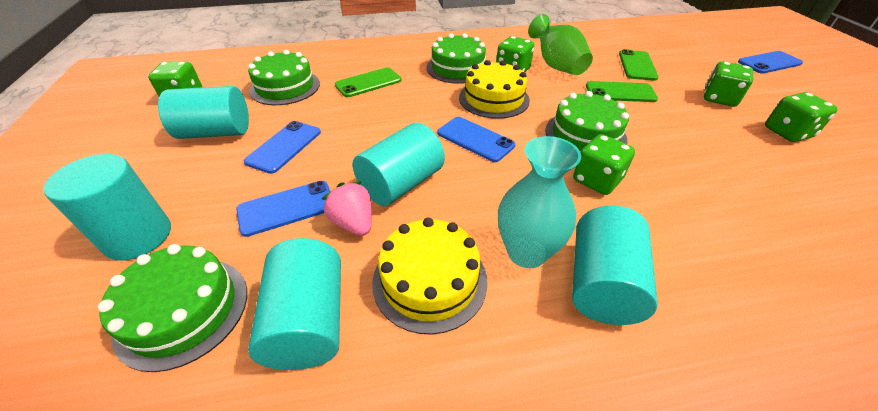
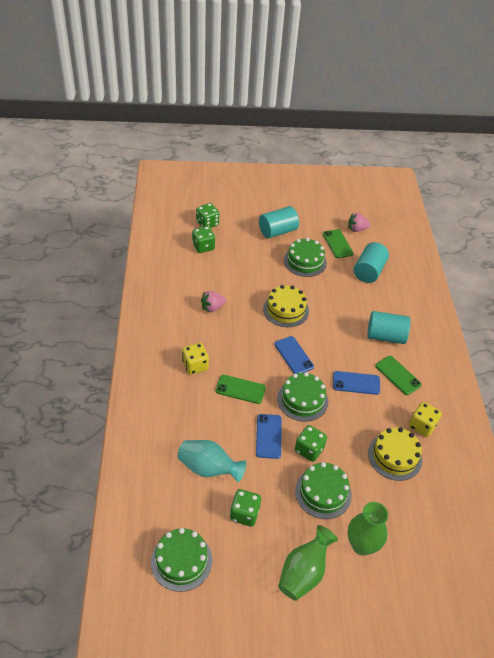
blue phone: [236,181,331,237] [244,121,321,174] [437,117,515,162] [738,51,803,74] = 4 -> [256,414,282,459] [275,336,314,374] [333,371,380,395] = 3
green dice: [148,62,202,96] [496,36,534,72] [573,134,635,195] [704,61,753,107] [765,92,838,142] = 5 -> [192,226,215,253] [196,203,219,228] [230,489,261,527] [295,425,327,462] = 4
green vase: [528,14,593,75] = 1 -> [278,525,338,601] [348,502,388,556] = 2
pink strawberry: [322,181,372,236] = 1 -> [201,291,226,313] [348,213,370,232] = 2
turquoise cylinder: [44,154,171,260] [158,86,249,139] [248,238,341,370] [353,123,445,206] [572,205,658,325] = 5 -> [259,206,299,239] [354,242,389,283] [367,311,410,344] = 3
yellow dice: none = 0 -> [182,343,209,374] [409,402,442,437] = 2

